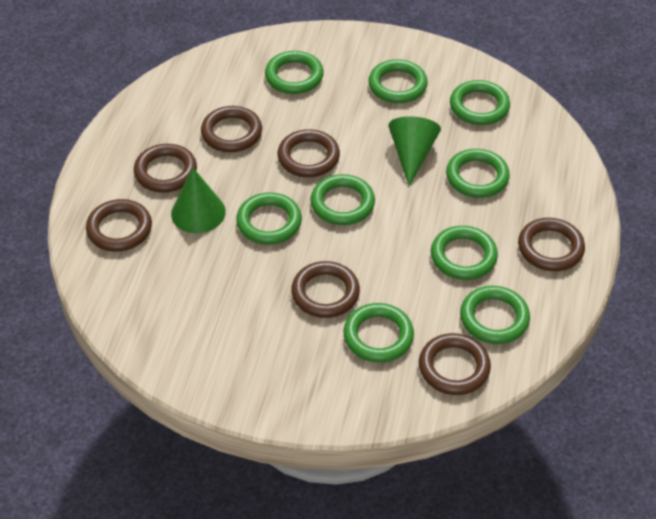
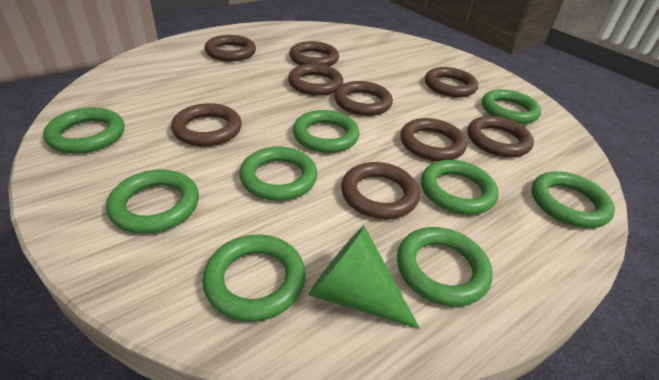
brown ring: [86,199,152,252] [134,144,197,193] [201,106,262,152] [277,129,340,177] [291,261,360,318] [419,333,491,395] [518,218,585,271] = 7 -> [171,103,242,147] [205,35,256,61] [288,64,343,96] [289,41,339,66] [334,81,393,116] [341,162,420,219] [400,118,467,161] [425,67,478,98] [467,116,534,157] = 9
green cone: [171,168,226,233] [389,116,441,186] = 2 -> [308,226,420,329] = 1

